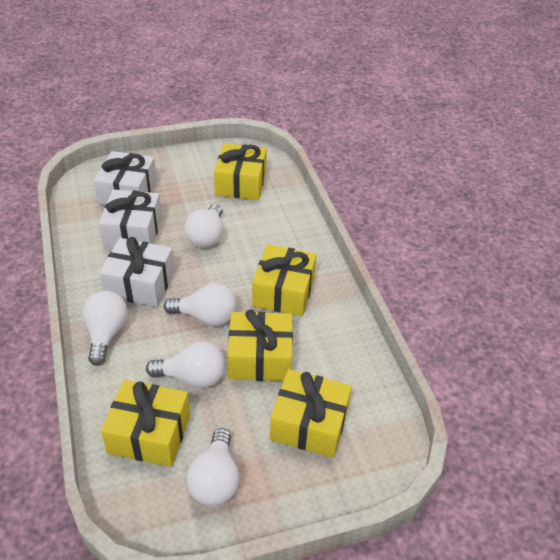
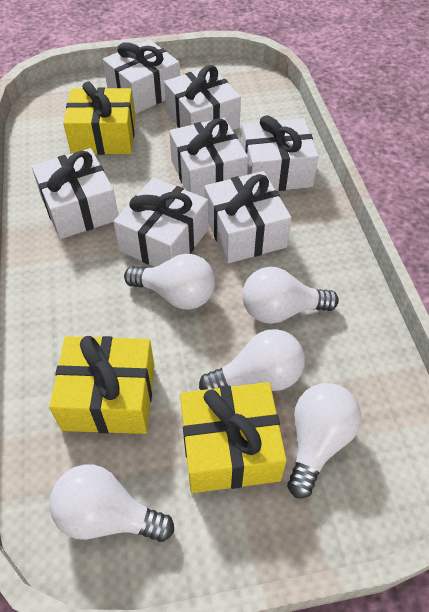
white gift: [94,151,157,205] [99,189,162,248] [99,237,175,307] = 3 -> [32,148,118,239] [103,39,180,114] [113,178,209,267] [164,65,241,130] [169,118,248,198] [204,171,292,263] [241,115,319,191] = 7
yellow gift: [101,380,190,467] [214,143,267,200] [228,309,293,381] [252,244,317,316] [270,369,352,458] = 5 -> [49,336,154,434] [63,81,135,155] [180,382,286,493] = 3

